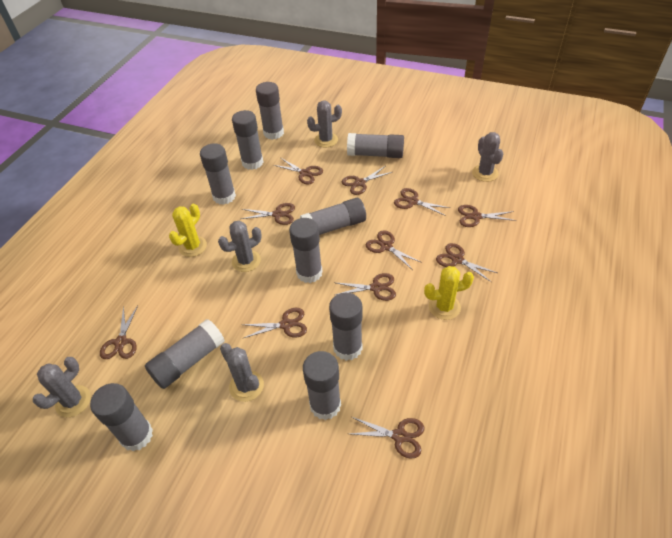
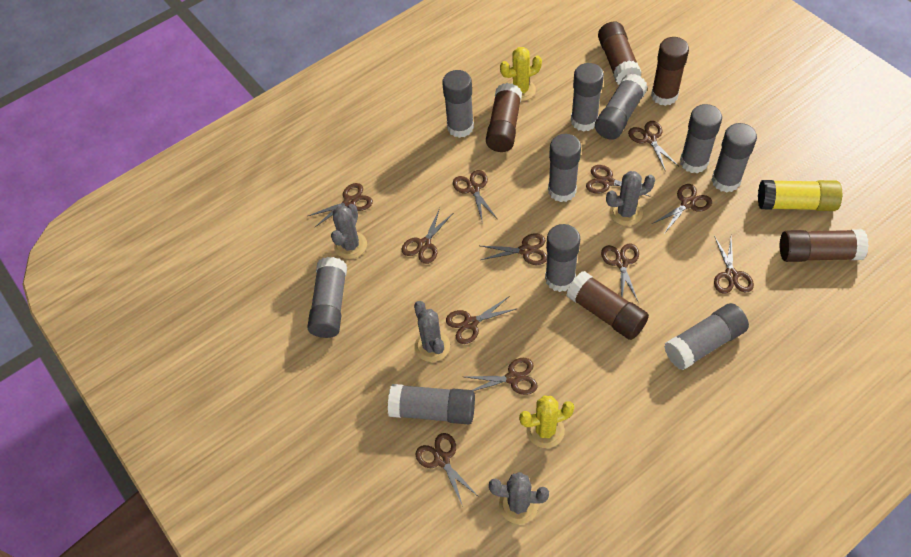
brown glue stick: none = 0 -> [486,83,522,152] [566,271,649,340] [598,22,641,85] [651,37,689,106] [780,229,869,262] = 5
brown scissors: [100,305,138,359] [241,203,295,225] [243,308,307,338] [274,158,323,185] [335,273,396,301] [341,166,392,195] [350,417,425,459] [366,230,422,270] [394,188,450,216] [436,243,497,282] [458,205,516,227] = 11 -> [308,183,373,227] [402,208,452,264] [416,433,479,506] [446,297,518,344] [453,170,497,223] [465,358,538,395] [481,233,547,265] [586,165,651,197] [601,244,639,301] [628,121,679,170] [652,184,712,234] [714,236,754,294] = 12
grey cactus: [33,357,91,417] [218,221,262,272] [220,343,264,402] [307,101,342,148] [472,132,503,182] = 5 -> [331,204,367,259] [414,301,450,362] [489,472,549,524] [606,171,655,226] = 4
yellow glue stick: none = 0 -> [758,180,842,211] = 1

